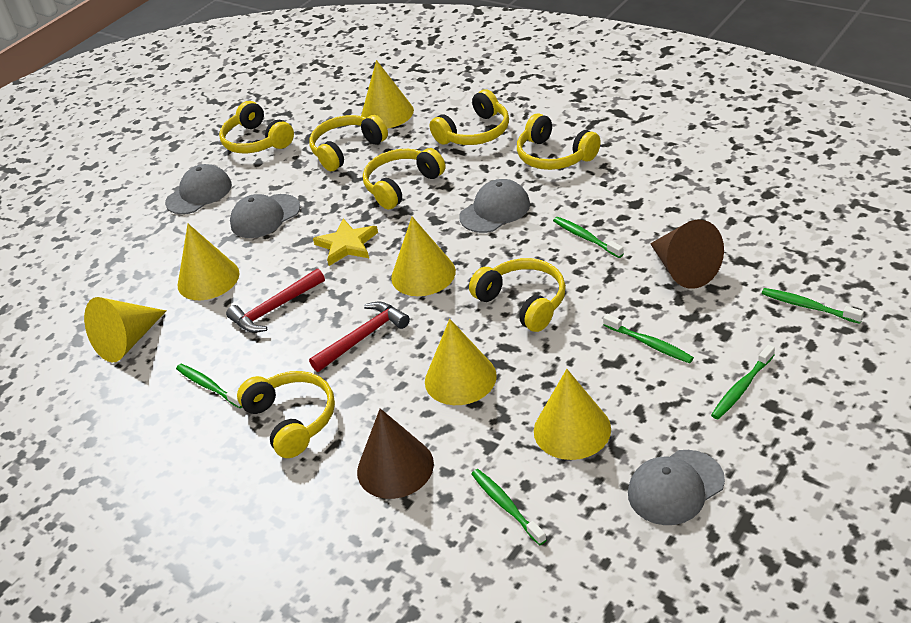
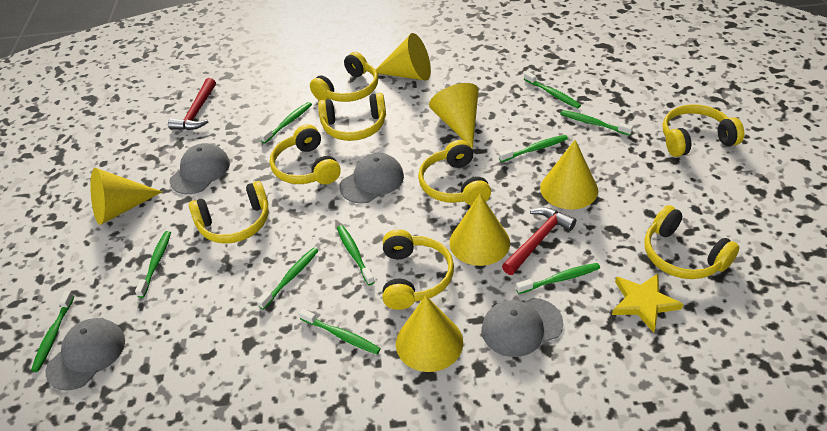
brown cone: [357,408,434,499] [650,220,724,289] = 2 -> none = 0
green toothbrush: [176,364,242,408] [471,469,547,545] [553,217,624,258] [603,314,694,363] [711,345,775,419] [762,288,864,324] = 6 -> [31,291,74,372] [135,231,171,298] [257,247,319,310] [260,102,312,143] [299,309,381,354] [337,225,375,285] [499,135,568,162] [516,263,600,294] [524,72,581,108] [560,110,633,136] = 10
yellow headphones: [219,101,294,153] [237,371,335,458] [309,115,388,171] [363,148,446,209] [429,89,509,145] [469,258,566,332] [517,113,601,170] = 7 -> [189,181,269,243] [270,124,341,184] [310,52,378,102] [318,93,386,141] [382,229,454,310] [418,140,491,206] [645,205,739,279] [663,104,744,157] = 8

